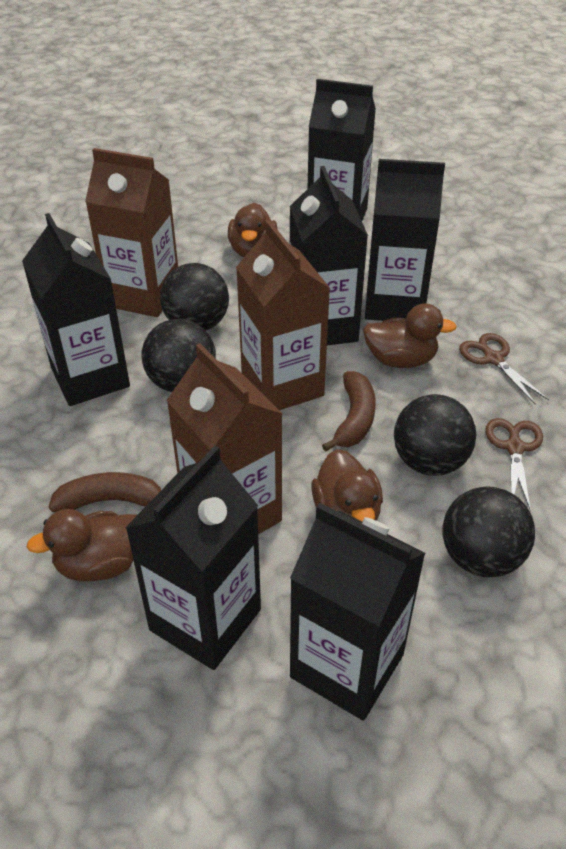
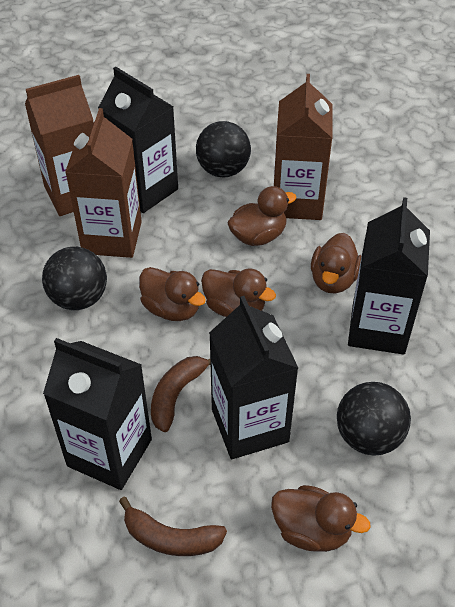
black ball: [142,319,216,392] [160,263,229,330] [394,394,476,476] [442,487,535,577] = 4 -> [42,247,107,310] [196,121,251,177] [337,382,411,456] = 3
black carton: [22,213,130,406] [125,446,261,670] [290,166,368,345] [290,503,426,720] [308,79,376,221] [365,159,445,321] = 6 -> [43,338,152,490] [98,67,178,213] [209,296,298,459] [348,197,430,355] = 4
brown duck: [27,509,137,581] [228,203,277,257] [311,449,383,522] [363,303,457,368] = 4 -> [139,267,206,321] [201,268,276,317] [227,186,297,246] [271,485,371,552] [311,233,361,294] = 5
brown scissors: [459,333,549,405] [485,418,543,511] = 2 -> none = 0

